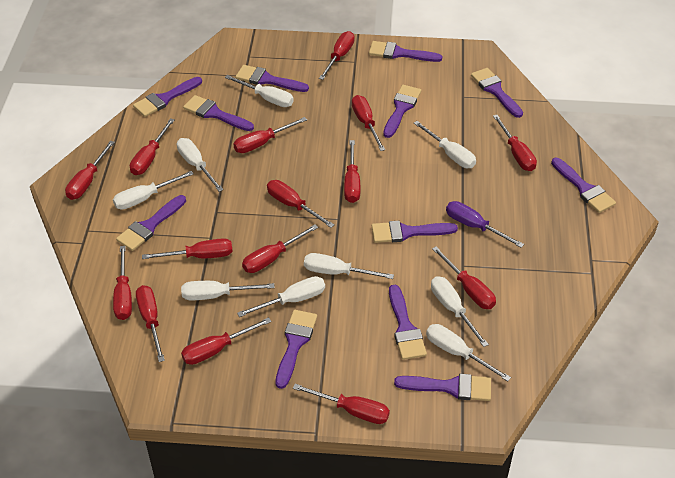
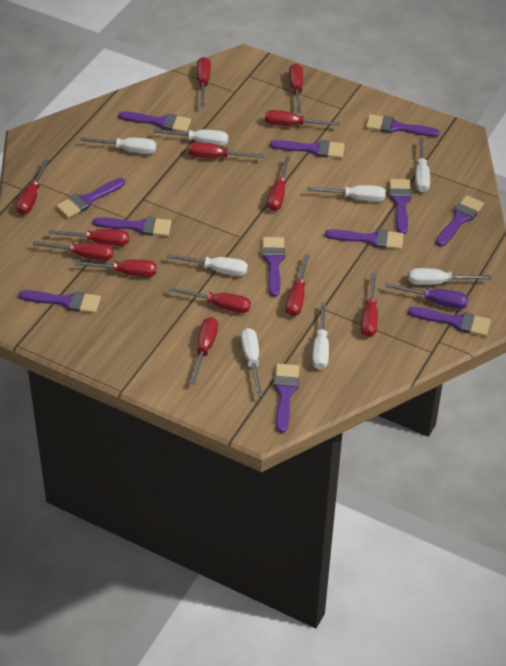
red screwdriver: [65,141,115,200] [113,246,132,320] [130,118,175,175] [136,285,165,362] [142,238,233,259] [181,317,272,365] [233,117,307,153] [242,224,318,273] [267,180,334,228] [293,384,390,424] [319,31,355,80] [344,140,360,203] [352,95,385,151] [432,246,496,309] [493,115,537,171] = 15 -> [16,160,49,215] [32,241,113,261] [48,229,129,246] [74,259,157,277] [169,287,251,313] [188,142,265,158] [190,317,218,384] [197,57,211,107] [265,110,340,126] [267,156,291,211] [286,254,310,317] [289,63,303,114] [361,273,378,337] = 13
white screwdriver: [113,171,194,210] [177,138,223,192] [181,281,275,300] [225,75,294,107] [237,276,325,317] [304,253,394,279] [414,121,476,168] [426,324,511,382] [431,277,489,347] = 9 -> [80,137,156,154] [153,129,228,146] [166,254,248,276] [241,328,263,397] [307,185,386,202] [312,303,329,370] [409,268,491,285] [415,137,430,192] = 8

